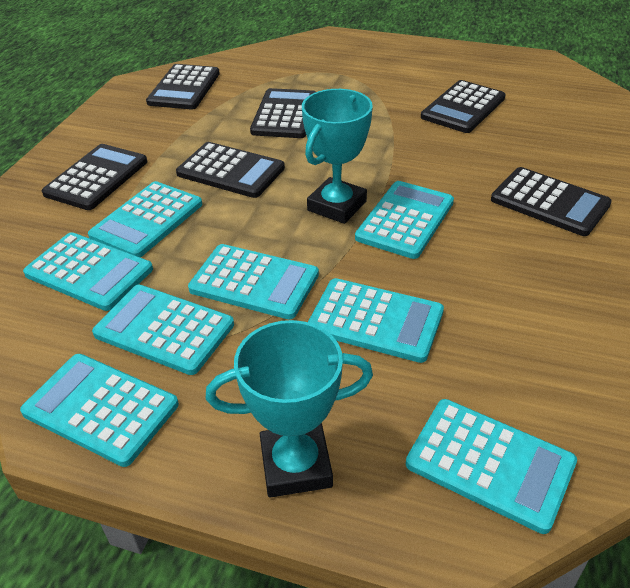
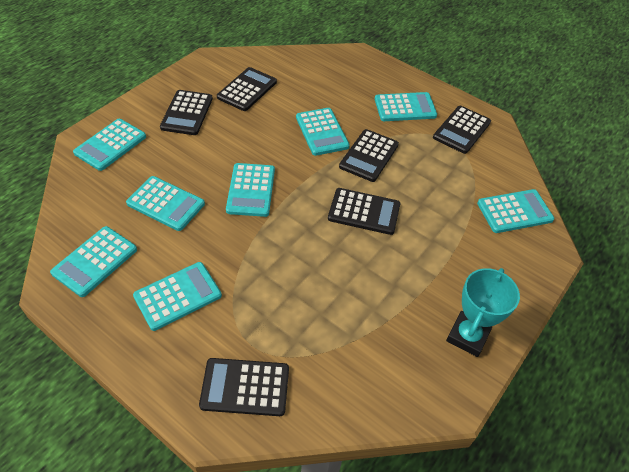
turquoise trophy: [206,320,373,498] [302,89,373,224] = 2 -> [446,268,520,357] = 1

